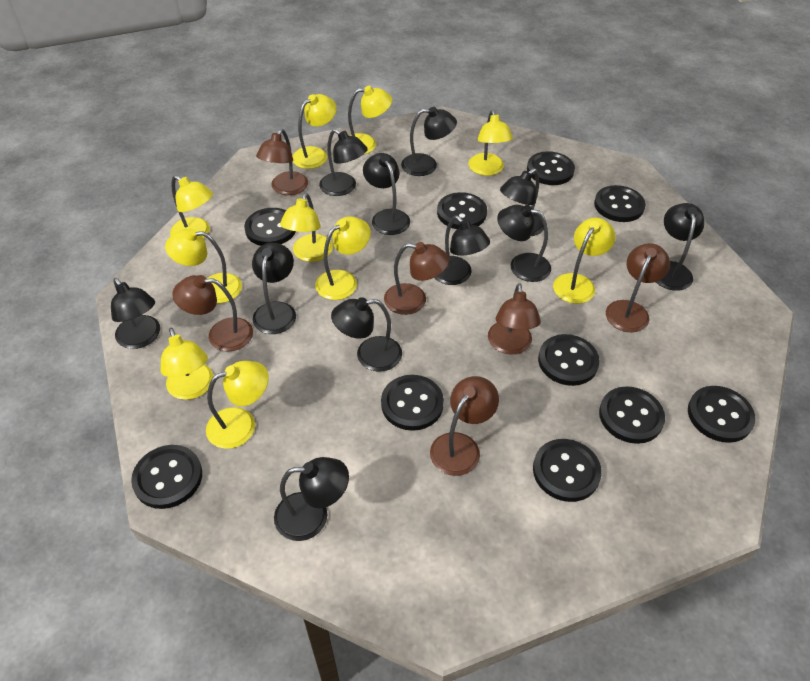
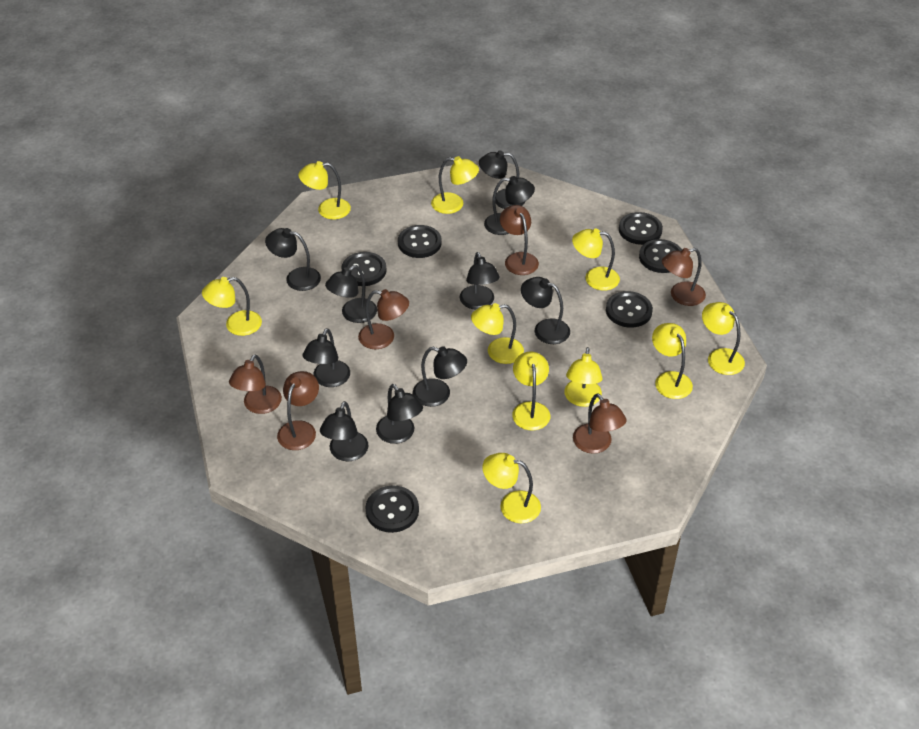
black button: [131,445,202,509] [244,208,296,246] [381,375,444,431] [437,192,487,229] [527,151,575,185] [533,439,602,502] [538,334,600,386] [594,185,646,222] [599,386,665,444] [688,386,755,443] = 10 -> [342,252,387,286] [365,485,419,533] [398,225,442,258] [606,291,653,328] [619,212,663,245] [639,239,682,273] = 6
black lamp: [111,278,160,349] [252,243,296,334] [274,457,349,541] [319,129,368,196] [331,297,402,372] [363,153,410,235] [401,107,457,176] [434,216,490,285] [497,205,551,282] [500,168,544,236] [656,203,704,291] = 11 -> [265,228,321,291] [302,328,350,387] [320,401,368,461] [325,265,377,323] [376,384,423,444] [413,346,467,407] [460,252,500,309] [479,150,525,209] [484,176,535,235] [521,277,570,344] = 10

